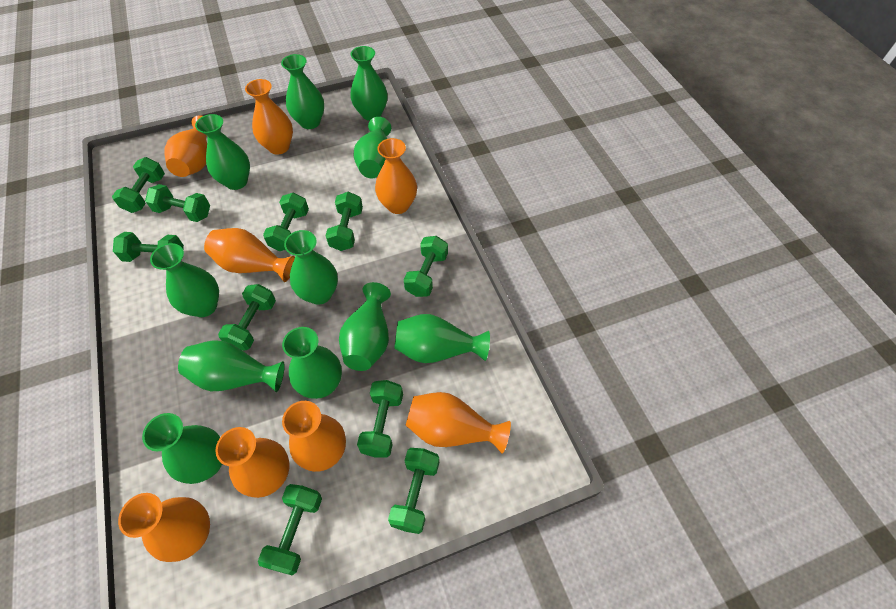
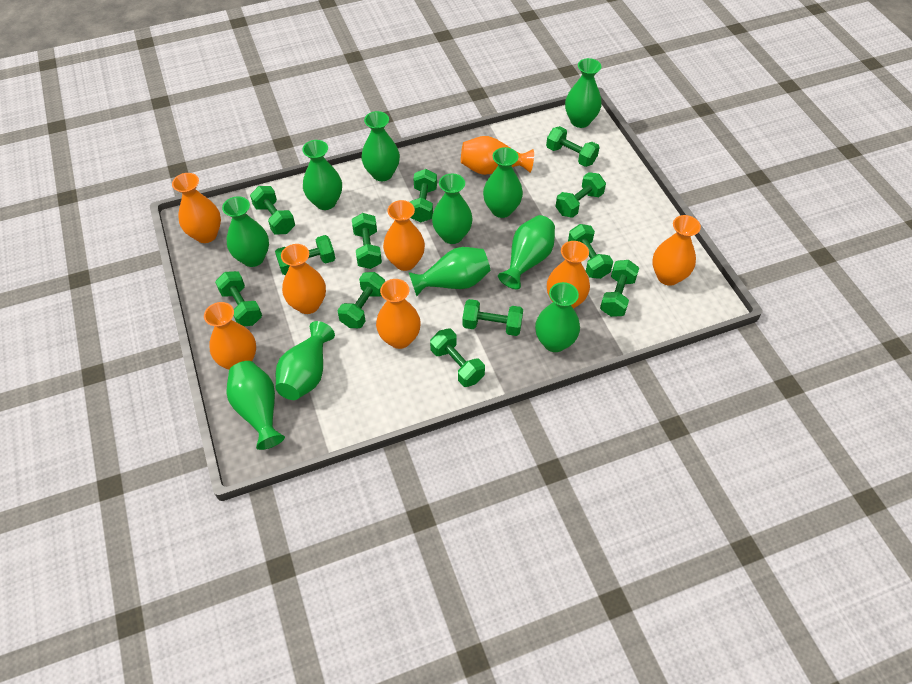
green dumbbell: [112,157,165,213] [113,232,184,262] [145,184,210,222] [218,284,276,350] [258,484,322,575] [263,192,309,251] [325,192,363,251] [357,380,403,458] [388,448,439,534] [403,236,448,297] = 10 -> [215,271,262,326] [250,186,295,234] [275,235,335,275] [337,272,385,328] [352,213,382,269] [410,169,437,222] [430,329,485,387] [462,299,523,336] [546,126,600,167] [555,172,606,218] [568,224,613,279] [600,260,639,317] = 12

